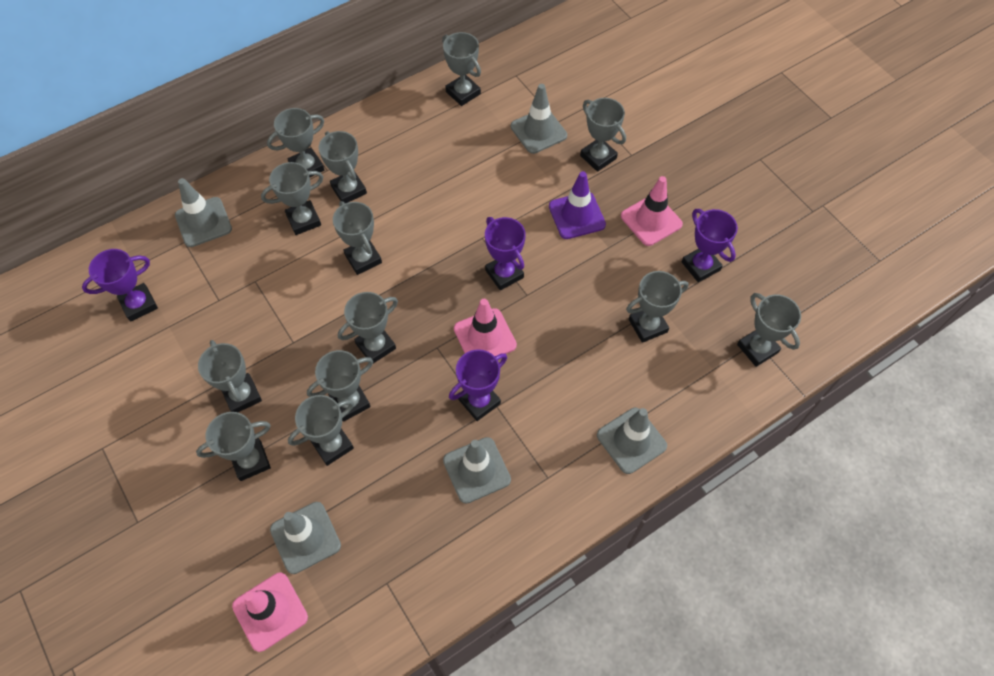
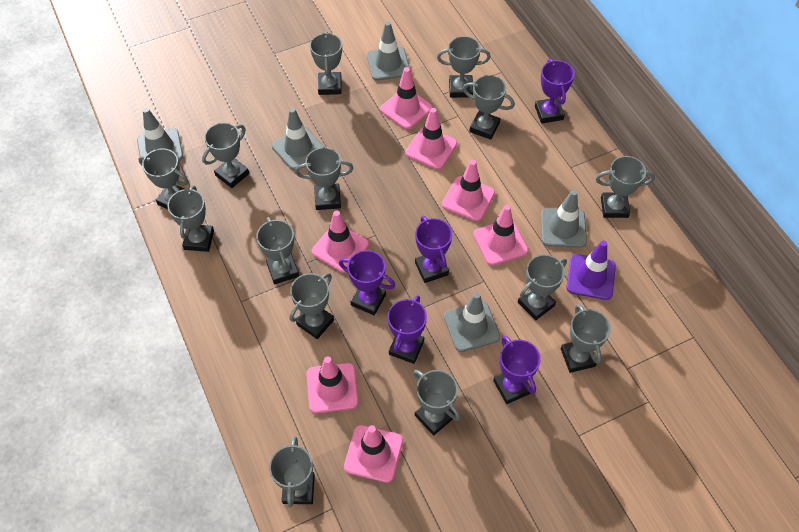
grey trophy: [196,412,271,481] [198,340,262,412] [261,162,323,235] [267,108,324,177] [288,395,354,466] [307,350,373,422] [318,131,367,203] [333,201,382,275] [338,292,398,364] [442,32,481,106] [580,98,626,172] [626,271,689,343] [737,293,801,367] = 13 -> [138,148,188,209] [167,185,214,252] [202,122,249,188] [256,217,299,285] [269,436,315,507] [289,273,334,339] [295,147,354,210] [310,31,342,95] [413,370,461,436] [437,36,491,98] [463,75,515,140] [518,254,567,321] [561,304,611,373] [596,156,655,218] = 14
pink traffic cone: [232,573,308,652] [454,299,517,356] [621,176,683,246] = 3 -> [306,356,359,413] [312,210,369,273] [344,425,403,483] [380,67,433,130] [405,108,457,170] [442,160,495,221] [474,205,528,266] = 7
purple trophy: [82,249,158,322] [449,349,507,421] [485,217,526,290] [682,209,738,282] = 4 -> [339,250,395,315] [387,295,427,364] [415,216,452,283] [493,335,541,404] [535,59,575,124] = 5

